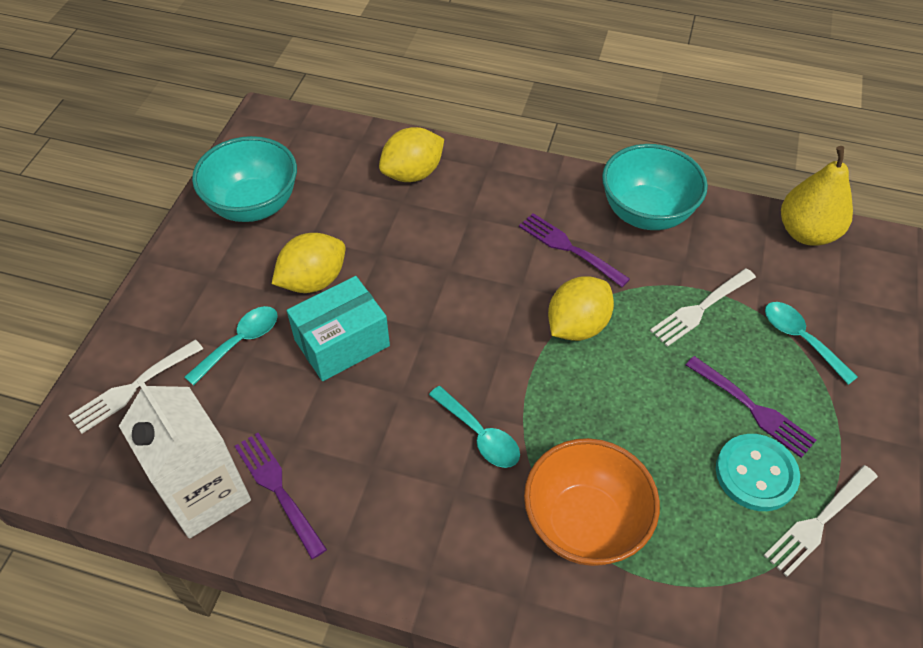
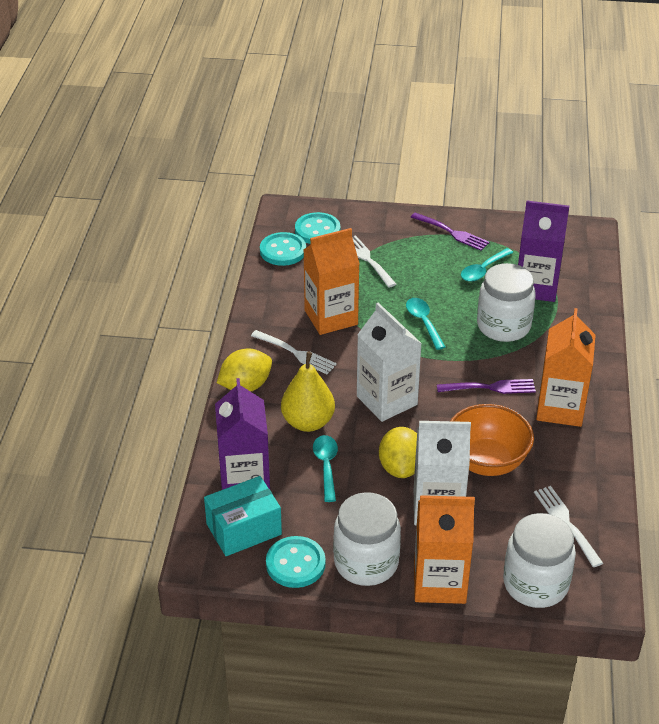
orange carton: none = 0 -> [304,228,360,335] [414,495,475,604] [536,308,596,427] = 3
purple carton: none = 0 -> [215,378,270,490] [518,201,569,302] = 2
purple fork: [235,433,327,559] [519,213,630,287] [686,356,816,458] = 3 -> [411,213,490,251] [437,379,536,394] = 2
turquoise bowl: [192,136,297,222] [602,144,708,230] = 2 -> none = 0
turquoise button: [716,434,800,511] = 1 -> [260,232,306,266] [266,536,325,588] [295,212,340,244] = 3
white carton: [119,378,251,538] = 1 -> [357,303,422,422] [414,421,471,526] = 2
white jar: none = 0 -> [333,492,401,586] [477,263,536,342] [503,513,576,608] = 3
yellow lemon: [272,233,345,293] [379,127,444,182] [548,276,614,341] = 3 -> [217,348,272,392] [379,427,417,478] = 2

